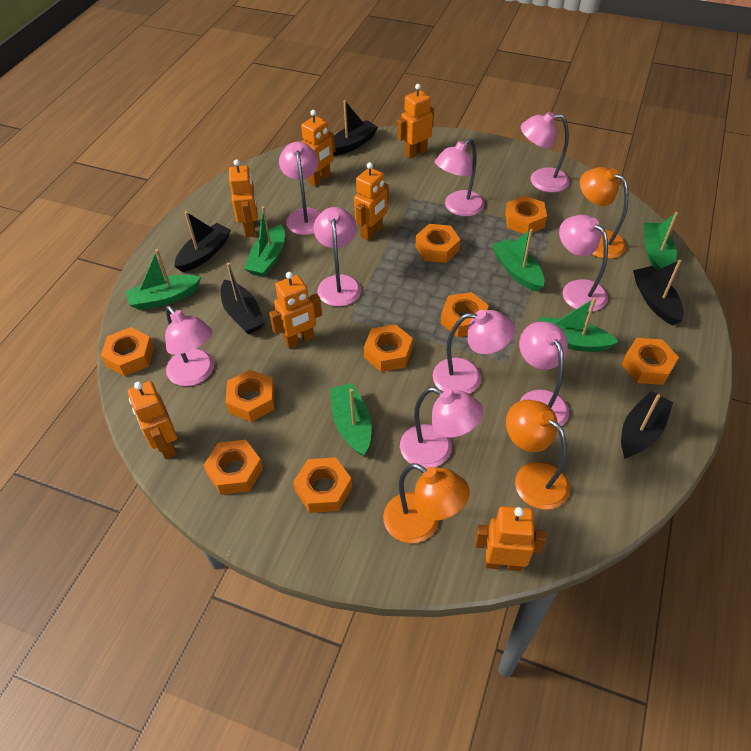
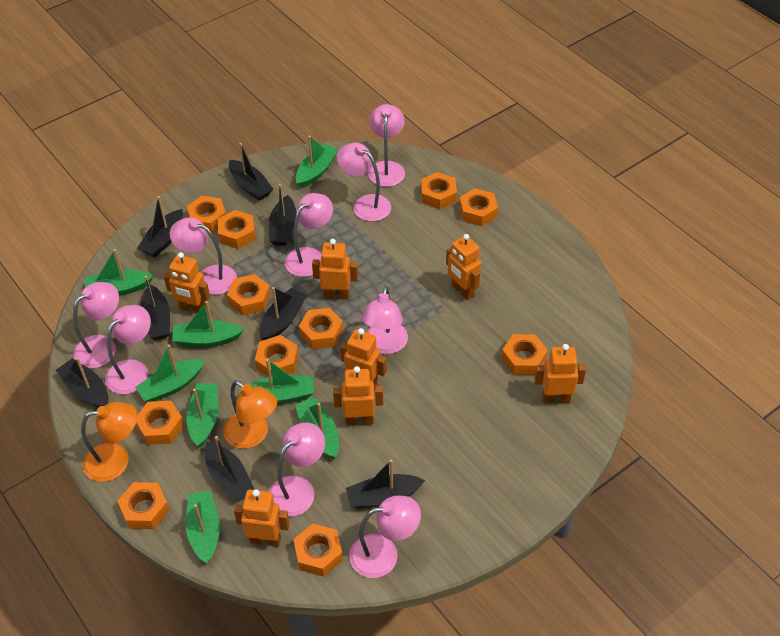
black boat: [174,211,231,272] [221,263,265,334] [333,100,378,156] [621,391,673,459] [633,260,684,325] = 5 -> [56,357,109,408] [137,196,183,257] [140,276,170,340] [204,436,255,501] [229,143,273,201] [259,287,307,340] [269,184,297,246] [346,459,425,509] = 8
green boat: [126,249,201,310] [244,206,285,277] [330,383,372,456] [492,229,544,292] [539,297,619,352] [644,212,678,271] = 6 -> [85,249,154,295] [135,345,204,402] [172,301,244,347] [186,383,218,447] [186,491,220,564] [240,359,314,404] [295,397,339,459] [296,136,338,188] = 8
orange lamp: [383,463,470,543] [506,400,570,510] [580,167,629,259] = 3 -> [81,402,137,482] [223,380,277,449] = 2
orange nut: [101,327,154,376] [203,440,263,495] [226,369,275,422] [293,457,352,513] [364,324,413,372] [415,224,460,263] [441,292,489,337] [505,195,547,234] [622,338,679,385] = 9 -> [117,482,170,529] [136,400,184,445] [187,196,226,233] [218,210,255,249] [227,274,271,315] [255,335,299,376] [293,523,343,577] [299,308,343,349] [421,172,457,210] [459,188,498,226] [501,334,548,375] = 11

